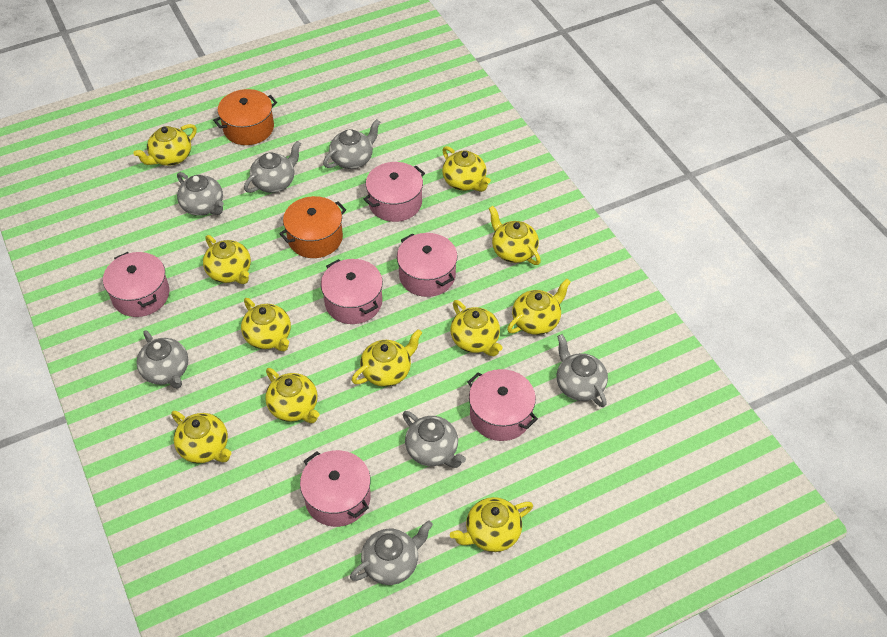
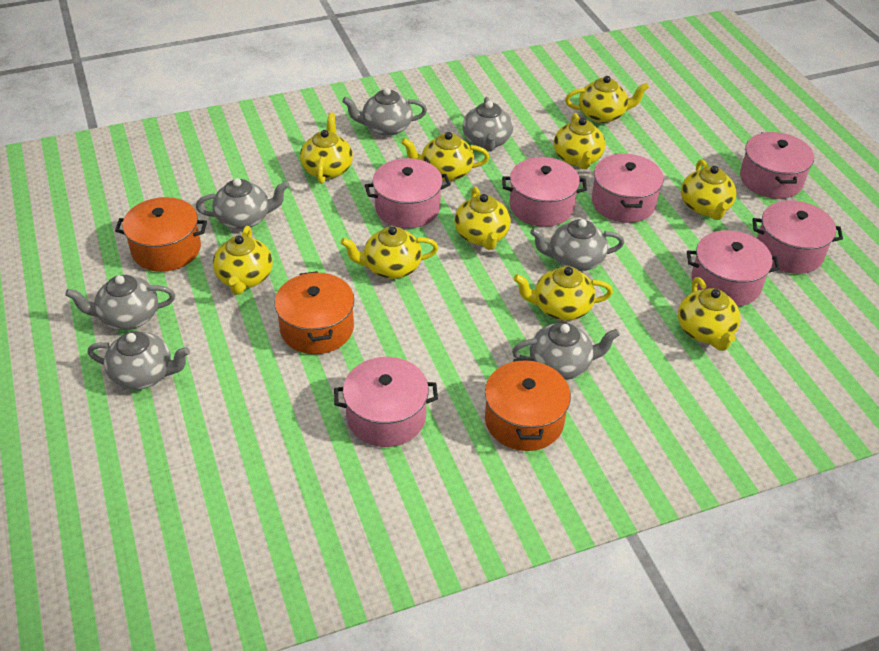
orange pot: [213,89,277,145] [279,196,346,258] = 2 -> [115,197,207,272] [275,271,354,354] [485,359,571,451] = 3
pink pot: [103,252,169,317] [300,450,371,527] [321,259,383,324] [364,162,425,222] [397,233,457,297] [467,369,538,441] = 6 -> [334,357,438,447] [365,158,451,228] [502,157,587,227] [592,154,664,223] [687,230,780,306] [740,132,814,199] [752,200,843,274] = 7
yellow teapot: [133,124,197,166] [171,411,231,463] [203,235,251,284] [241,298,291,351] [265,368,319,423] [352,329,422,387] [442,146,491,192] [450,300,502,356] [450,497,533,552] [489,206,541,265] [507,279,571,335] = 11 -> [213,226,273,295] [300,113,353,184] [340,226,438,279] [401,132,490,181] [454,187,511,250] [513,266,613,321] [554,113,605,169] [565,76,649,123] [678,277,741,351] [681,159,736,220] = 10

